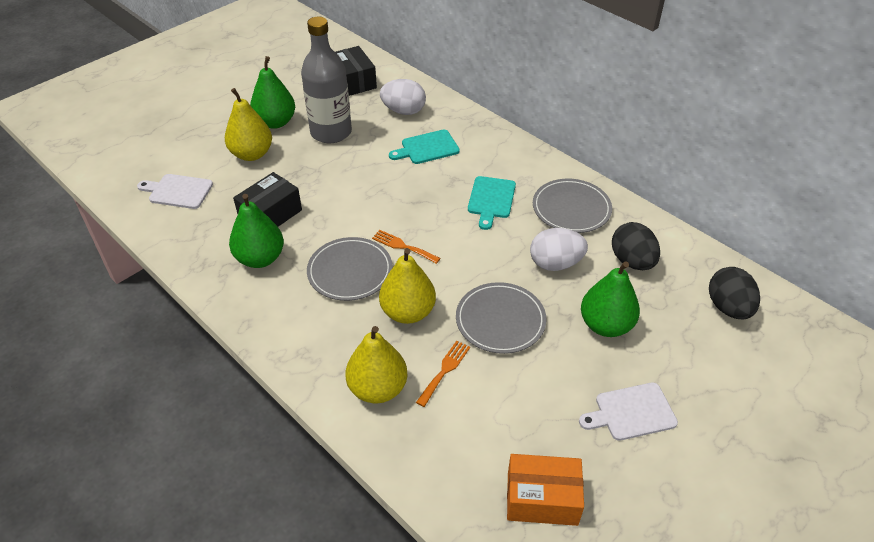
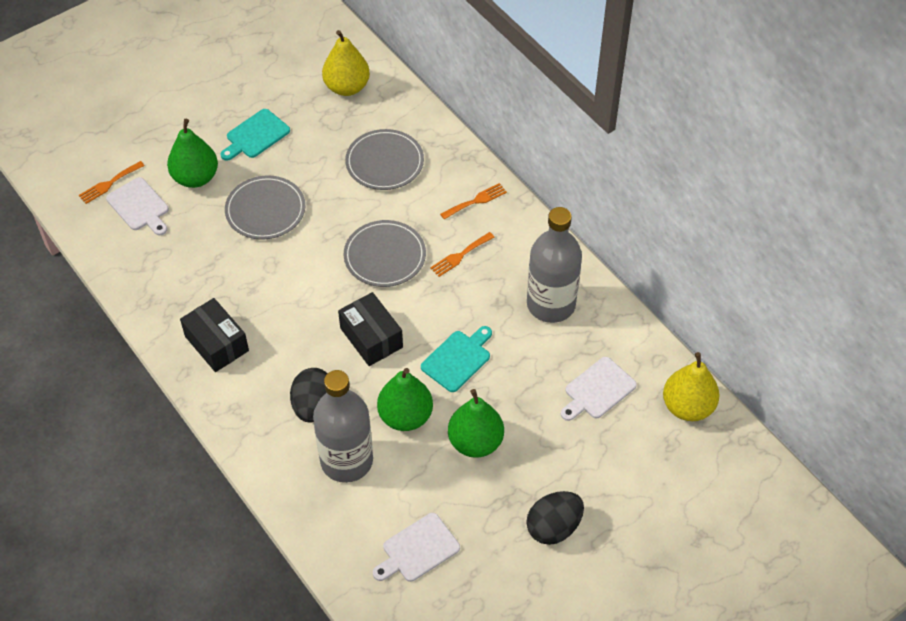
grey bottle: [301,17,352,143] = 1 -> [313,370,373,483] [527,207,582,323] = 2
orange box: [507,454,584,526] = 1 -> none = 0
orange fork: [372,230,441,264] [416,341,470,407] = 2 -> [79,161,145,204] [430,232,495,277] [440,183,507,219] = 3
white cutting board: [137,174,213,209] [579,383,678,441] = 2 -> [106,177,169,235] [373,513,460,582] [561,357,637,421] = 3
white egg: [380,79,426,115] [530,228,588,271] = 2 -> none = 0
yellow pear: [225,88,272,161] [345,326,408,403] [379,248,436,324] = 3 -> [322,30,370,96] [663,352,720,421] = 2

